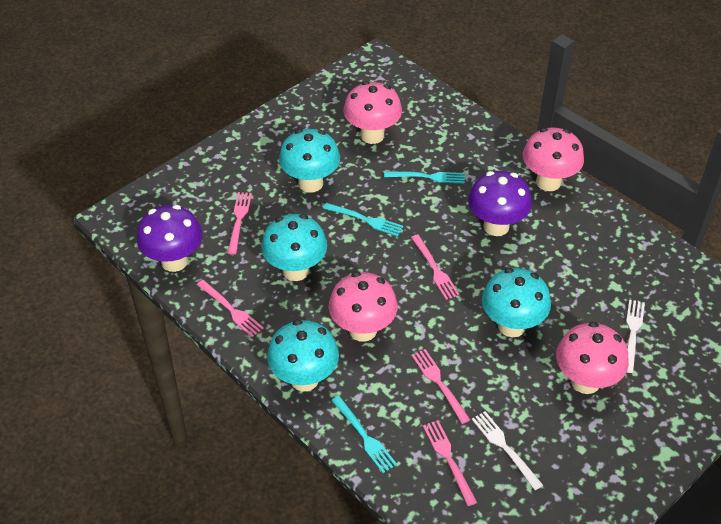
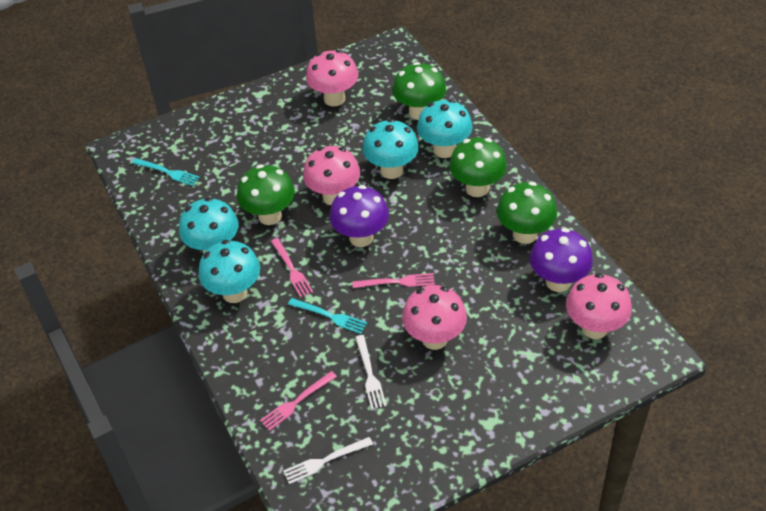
green mushroom: none = 0 -> [237,164,295,225] [392,62,446,120] [449,137,507,197] [497,182,557,244] = 4
pink fork: [197,280,264,337] [228,192,252,255] [411,234,460,300] [411,349,470,424] [423,420,477,506] = 5 -> [260,371,337,431] [271,238,313,298] [352,273,435,288] = 3
turquoise fork: [323,203,403,236] [331,396,397,473] [384,171,465,184] = 3 -> [132,158,200,186] [288,298,367,334] = 2

